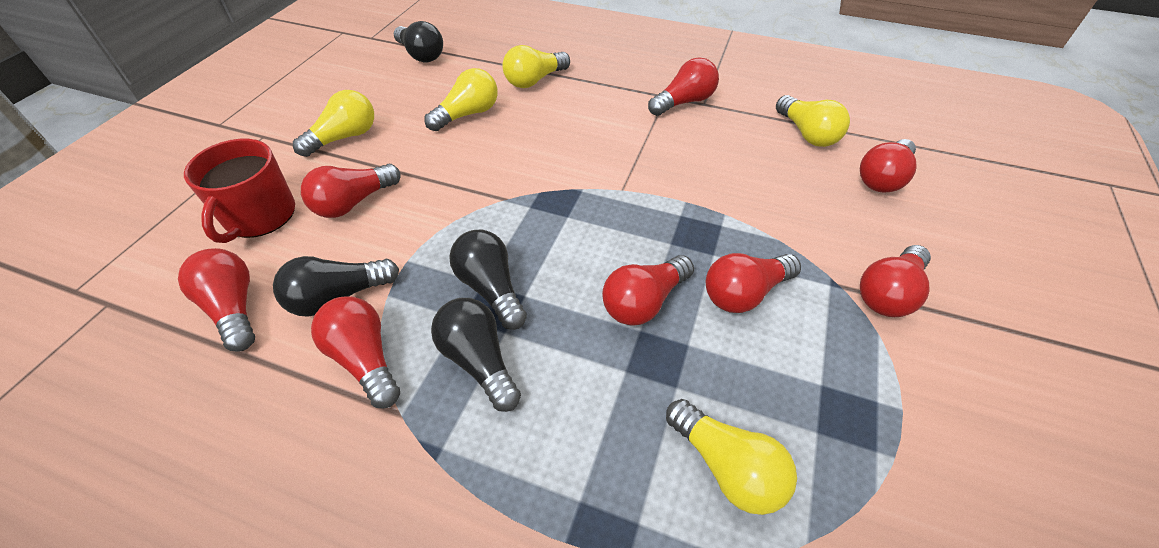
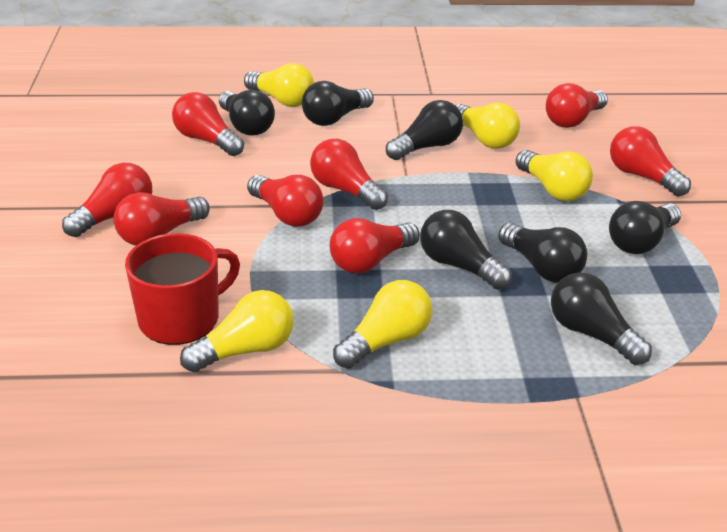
black light bulb: [273,256,399,317] [394,21,443,62] [431,298,521,412] [450,230,527,330] = 4 -> [219,90,275,136] [302,81,374,126] [386,100,463,160] [420,210,512,290] [498,222,587,283] [551,272,652,365] [609,201,681,254] = 7

